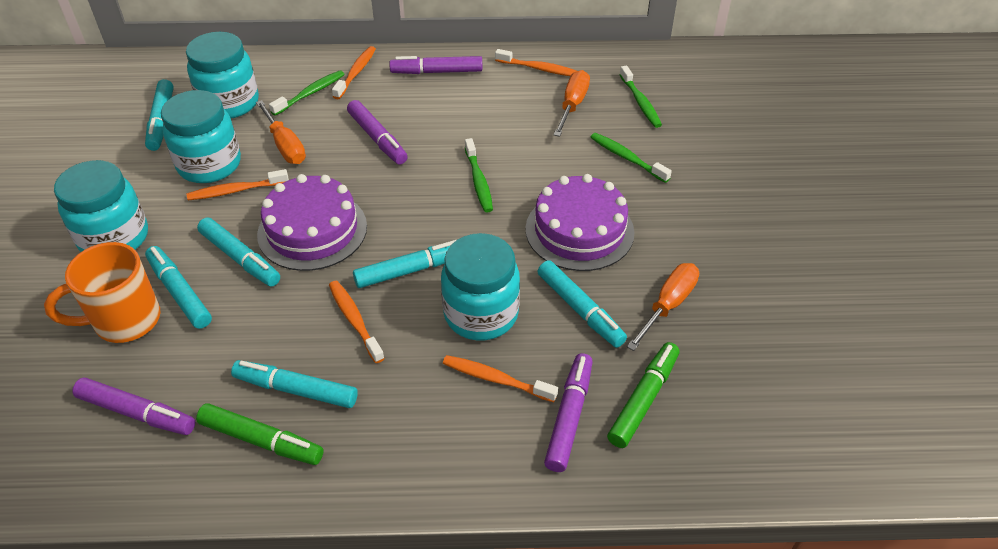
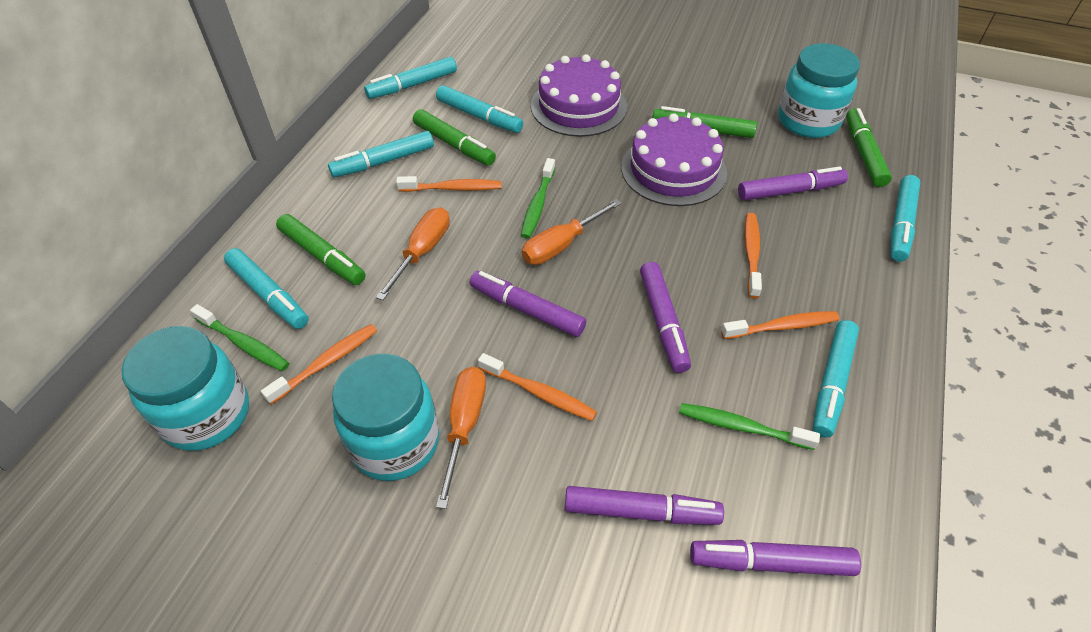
green marker: [196,403,324,465] [607,342,679,448] = 2 -> [276,214,365,285] [413,109,496,166] [652,106,757,138] [846,108,892,187] = 4
green toothbrush: [269,70,345,116] [465,138,493,213] [590,133,672,183] [619,65,662,128] = 4 -> [190,304,289,371] [521,158,555,239] [679,403,820,450] = 3
orange mug: [44,242,160,343] = 1 -> none = 0
purple marker: [72,378,195,435] [347,100,408,164] [389,56,482,74] [544,353,593,472] = 4 -> [470,271,586,337] [565,486,724,525] [640,262,691,373] [690,540,861,576] [738,167,848,201] = 5
turquoise jar: [54,160,148,252] [161,90,241,183] [186,32,259,119] [441,233,520,340] = 4 -> [122,326,249,451] [332,354,439,481] [778,43,860,138] = 3

